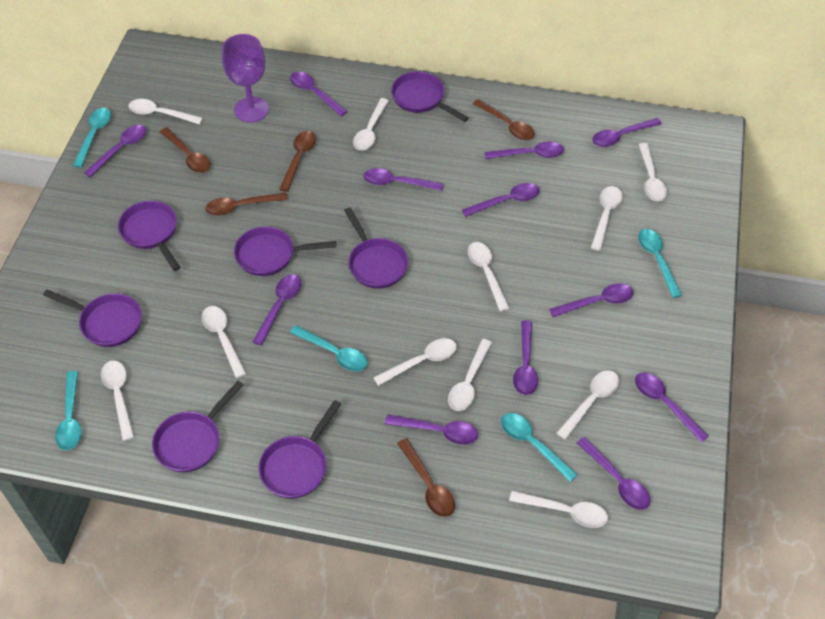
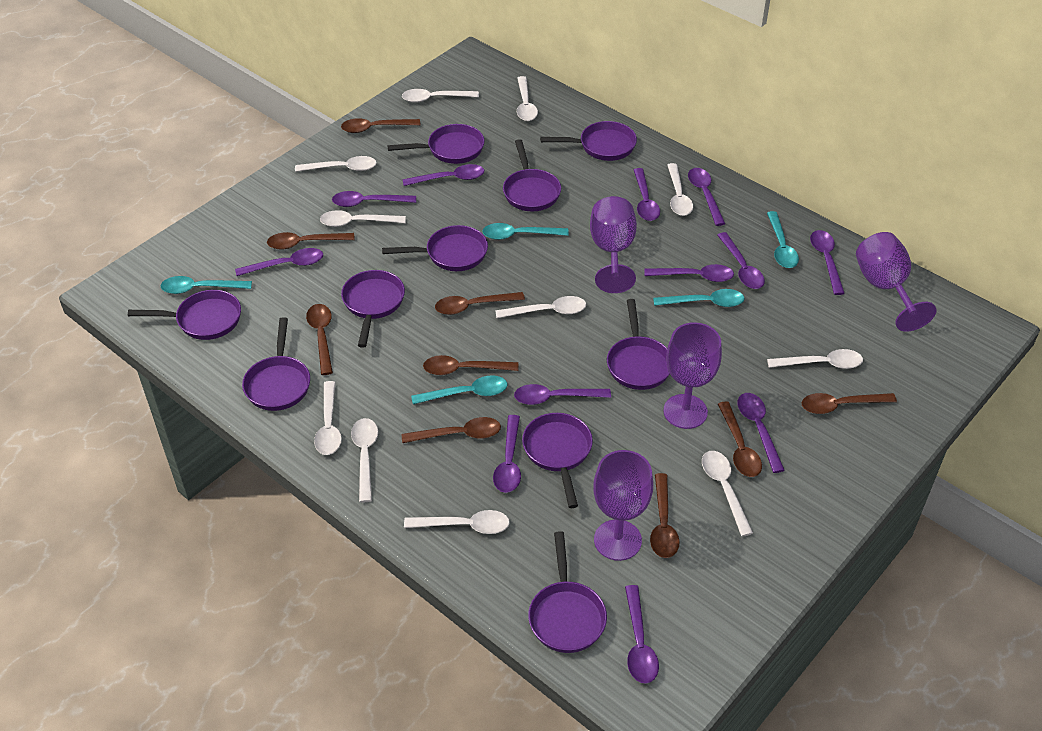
brown spoon: [160,127,211,173] [205,193,288,216] [279,131,316,192] [397,438,455,517] [473,99,535,140] = 5 -> [267,232,355,249] [306,304,333,375] [341,118,421,133] [402,417,501,443] [423,355,518,375] [435,292,525,315] [650,473,680,558] [718,401,762,477] [802,393,897,414] = 9
purple goblet: [222,34,269,122] = 1 -> [590,196,637,293] [593,450,653,561] [663,322,722,429] [856,232,937,332] = 4
purple pan: [43,289,142,347] [118,201,181,271] [152,381,244,473] [234,226,336,276] [259,400,341,499] [344,207,408,289] [391,72,469,122] = 7 -> [128,290,241,340] [242,317,310,411] [341,270,405,348] [382,225,488,271] [388,124,485,164] [503,139,561,211] [522,413,593,508] [528,531,607,653] [540,121,637,161] [607,299,670,390] = 10

